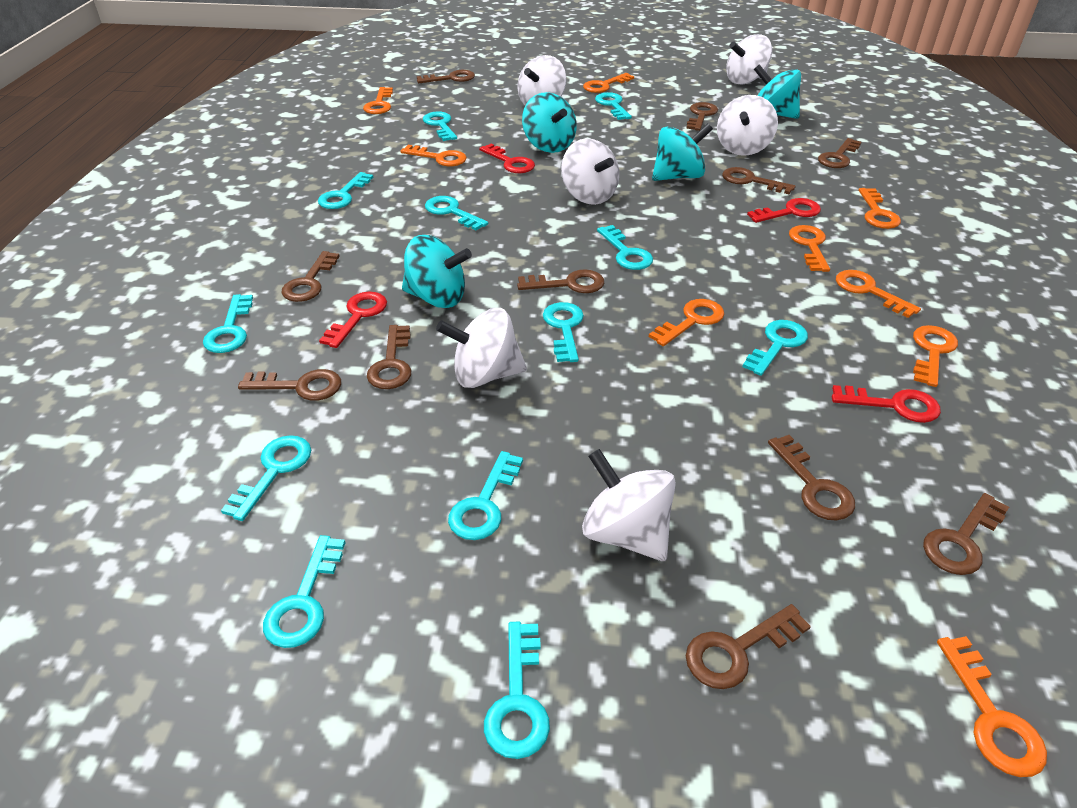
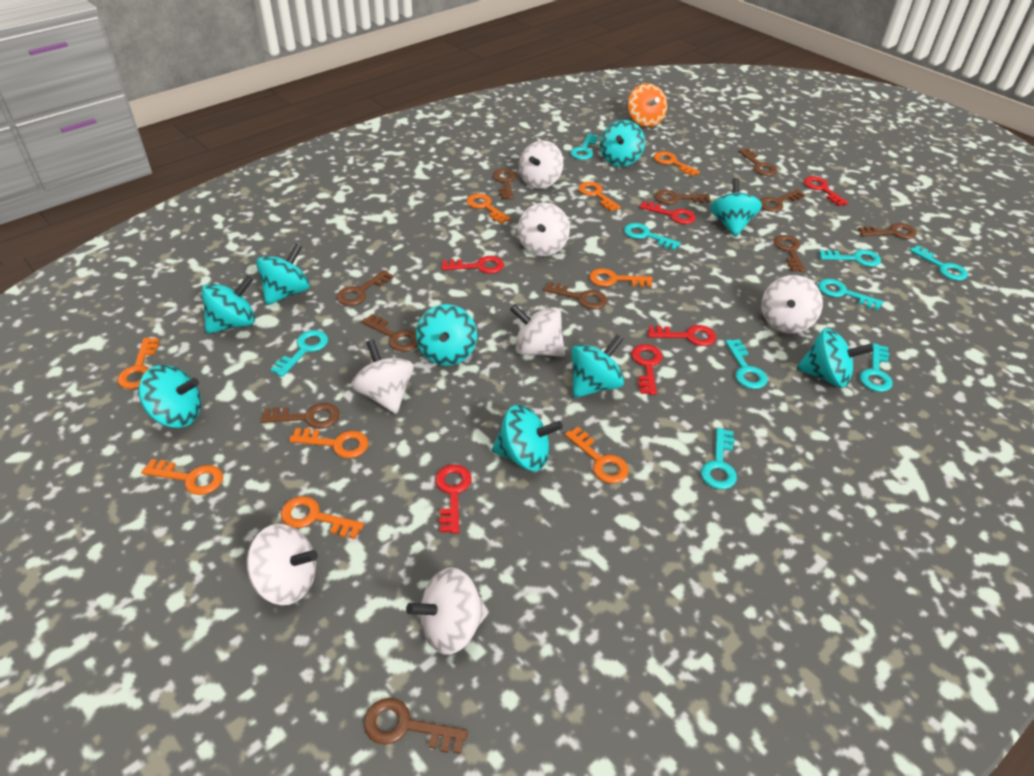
orange spinning top: none = 0 -> [628,83,667,127] = 1
red key: [319,292,387,348] [479,144,535,173] [747,198,821,223] [832,385,941,423] = 4 -> [435,464,472,534] [441,256,504,274] [631,344,663,395] [640,201,696,224] [648,325,716,346] [804,176,849,206] = 6
turquoise key: [203,294,253,353] [221,435,311,521] [263,535,345,648] [318,172,374,209] [423,111,457,141] [425,196,488,230] [448,451,523,540] [484,622,550,759] [543,302,584,362] [595,92,632,120] [597,225,653,270] [742,320,808,376] = 12 -> [270,330,328,377] [570,133,598,160] [624,223,681,250] [701,428,737,489] [725,339,768,389] [818,279,884,310] [819,250,881,267] [860,343,893,392] [909,245,968,281] = 9
turquoise spinning top: [402,235,472,308] [522,92,577,153] [652,123,713,181] [754,64,801,119] = 4 -> [138,365,201,428] [201,275,255,334] [256,243,310,305] [416,304,477,366] [492,405,563,471] [571,335,624,398] [600,120,645,167] [710,178,762,237] [797,328,874,388] = 9
white spinning top: [436,308,527,388] [517,55,566,106] [561,138,619,205] [582,449,676,561] [717,95,778,156] [726,34,772,84] = 6 -> [247,524,318,605] [351,339,414,414] [406,567,489,655] [510,304,565,357] [518,203,570,256] [519,140,563,189] [762,275,823,333] = 7

